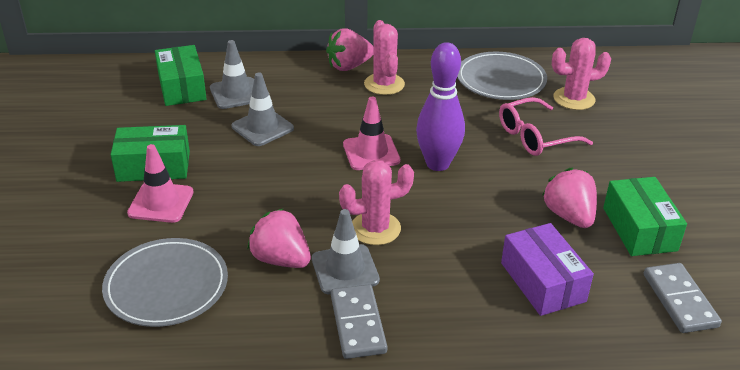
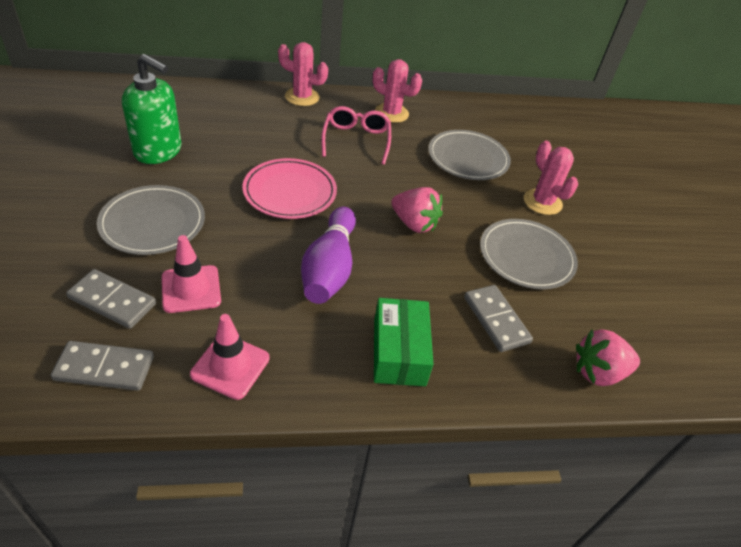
green box: [111,125,190,182] [155,45,207,106] [603,177,687,256] = 3 -> [374,298,433,386] = 1
green soap dispenser: none = 0 -> [122,54,181,164] = 1
grey domino: [331,284,388,359] [644,263,722,333] = 2 -> [51,341,154,391] [66,269,156,329] [464,285,533,352] = 3
grey plate: [102,238,228,327] [457,52,547,100] = 2 -> [97,185,205,255] [428,130,511,180] [480,219,578,289] = 3
grey traffic cone: [210,40,254,109] [232,73,294,146] [312,209,380,294] = 3 -> none = 0
pink plate: none = 0 -> [242,158,337,219] = 1
pink strawberry: [247,209,311,268] [326,28,374,71] [542,168,597,228] = 3 -> [391,187,443,233] [576,329,640,386] = 2
purple box: [501,223,594,316] = 1 -> none = 0

